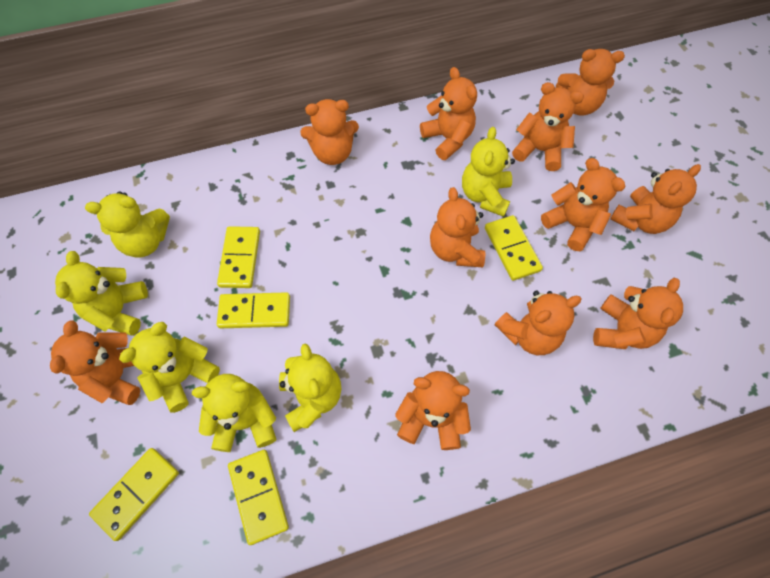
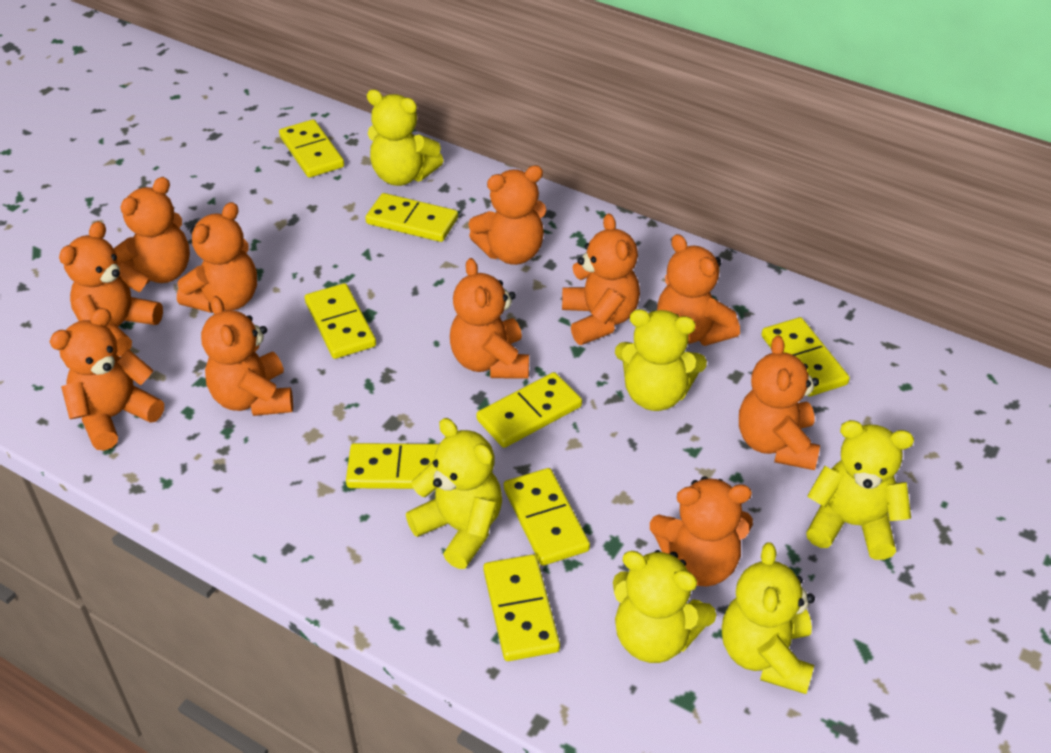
yellow domino: [89,448,179,541] [217,226,260,288] [217,292,290,328] [228,450,289,545] [485,215,543,281] = 5 -> [279,119,344,178] [305,283,376,359] [346,443,439,489] [365,193,458,242] [476,372,582,448] [483,554,560,661] [504,468,590,566] [761,317,850,397] = 8

